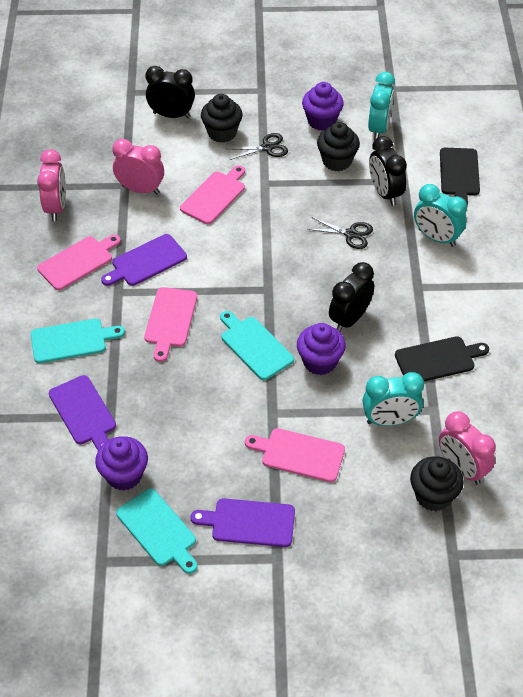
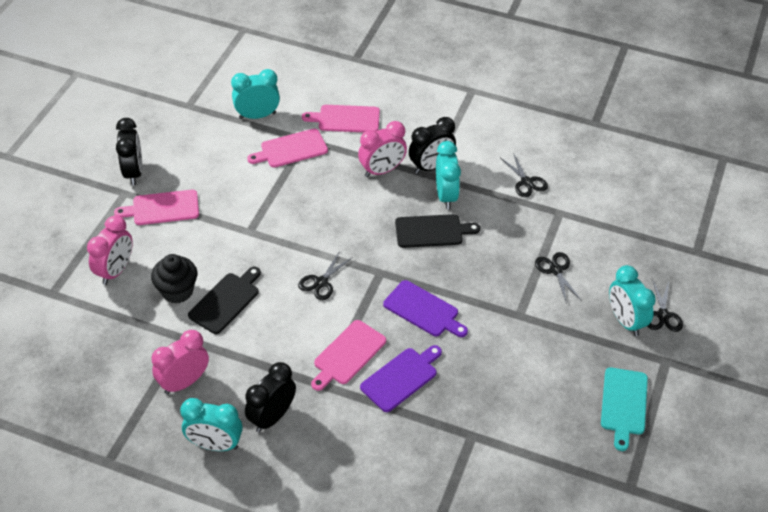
black cupcake: [201,94,243,143] [317,122,360,171] [410,456,464,511] = 3 -> [151,254,197,303] = 1
black scissors: [226,133,288,160] [307,217,373,249] = 2 -> [298,251,353,300] [501,153,548,197] [535,252,582,304] [648,279,683,332] = 4
purple cupcake: [95,436,148,491] [297,323,346,375] [302,82,344,131] = 3 -> none = 0
purple cutting board: [49,375,116,450] [101,234,187,286] [191,498,295,547] = 3 -> [360,345,442,412] [383,280,468,337] = 2
turquoise clock: [362,372,424,426] [368,72,395,140] [414,184,467,247] = 3 -> [180,398,243,451] [231,69,280,119] [436,141,461,209] [609,265,656,336] = 4
turquoise cutting board: [30,319,125,363] [116,488,198,574] [220,311,294,380] = 3 -> [601,367,648,451] = 1

